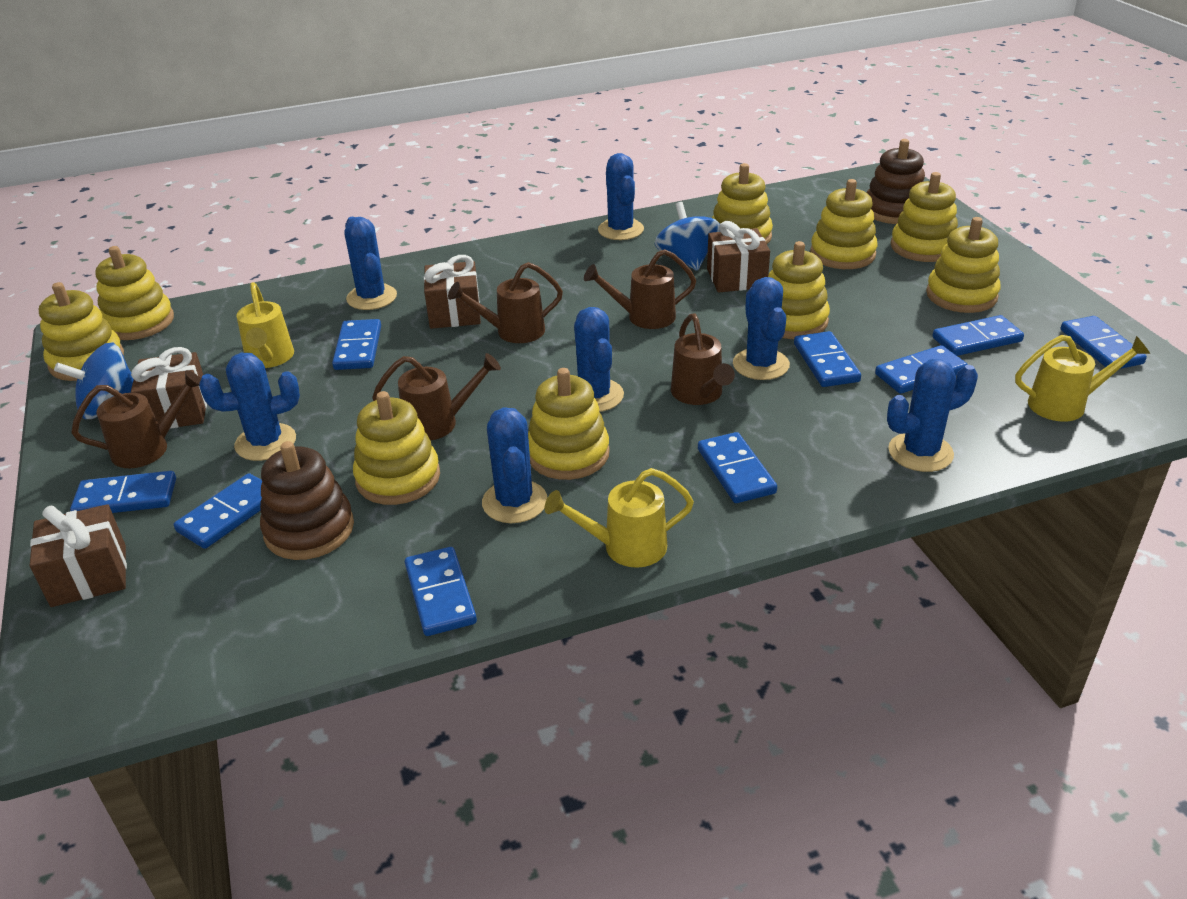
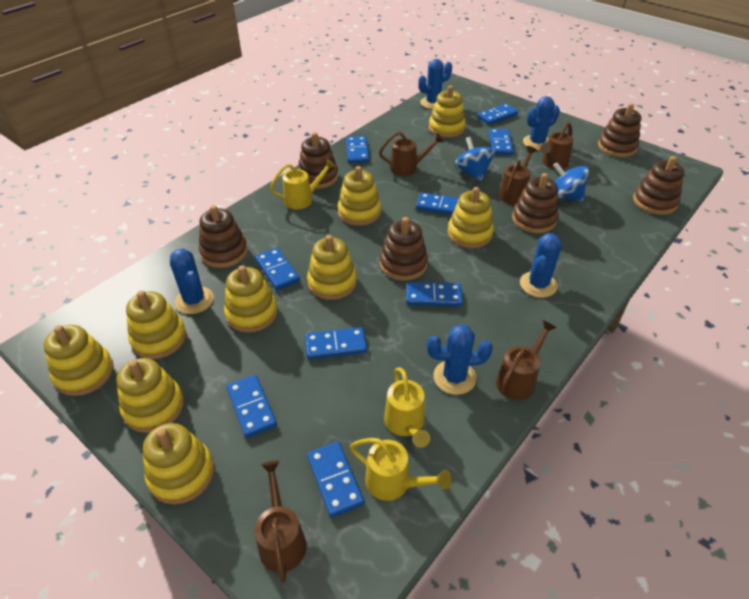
blue cactus: [199,353,300,461] [345,217,397,310] [482,407,547,523] [574,307,624,412] [598,153,644,240] [733,277,790,380] [887,359,978,472] = 7 -> [170,248,214,314] [418,59,452,109] [427,324,493,395] [520,233,562,298] [523,96,560,150] = 5
brown gift: [30,504,127,607] [131,347,207,428] [424,255,481,329] [707,221,770,293] = 4 -> none = 0
brown stacking toy: [260,441,354,560] [866,139,925,224] = 2 -> [199,205,248,268] [298,132,338,189] [380,217,428,281] [512,173,558,233] [598,103,641,157] [633,156,684,215] = 6

